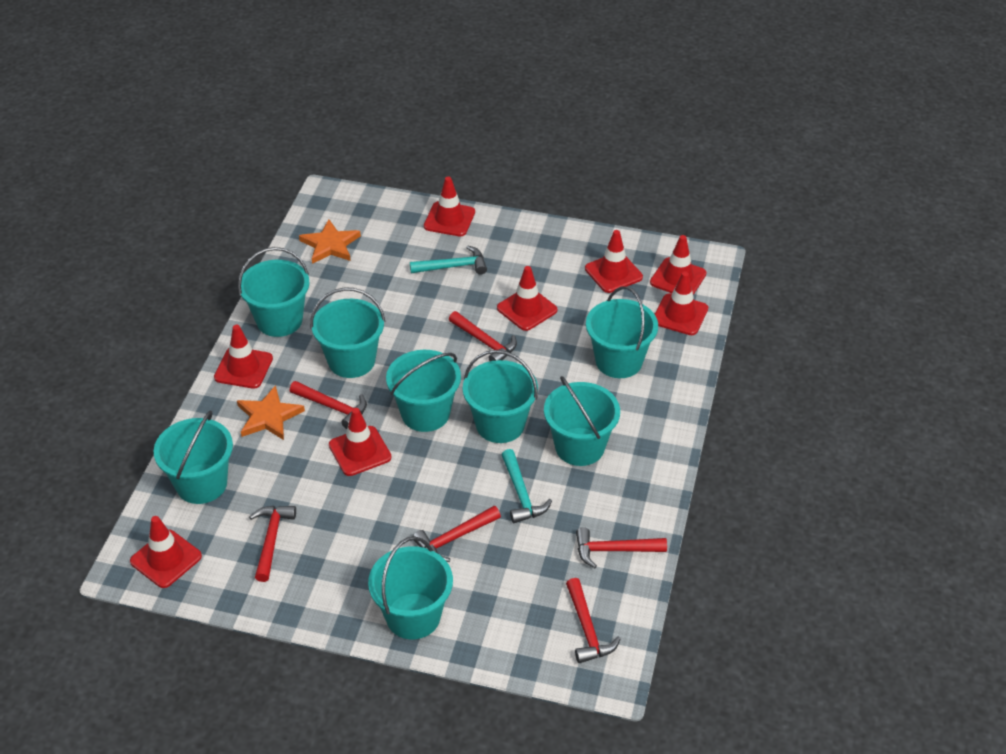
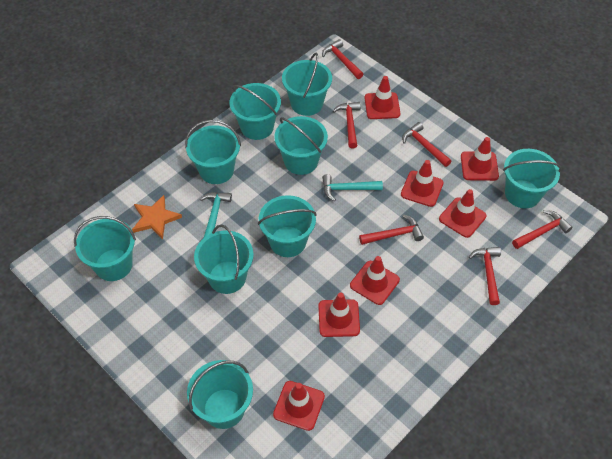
orange star: [237,385,305,440] [299,219,361,264] = 2 -> [132,195,182,239] = 1
red traffic cone: [130,516,202,588] [214,325,273,389] [329,408,392,476] [424,177,475,236] [497,266,557,331] [585,230,643,293] [650,235,707,295] [655,272,708,335] = 8 -> [273,381,325,431] [318,292,360,337] [350,256,400,305] [364,76,400,119] [401,160,444,207] [439,189,486,238] [461,137,499,181] = 7
turquoise bucket: [154,411,233,504] [238,247,310,337] [310,287,385,378] [368,536,453,639] [386,350,461,432] [463,350,538,443] [544,376,620,466] [586,286,658,378] = 8 -> [74,216,136,281] [185,120,241,184] [187,360,253,429] [194,225,254,294] [230,83,281,140] [258,195,317,257] [274,116,328,175] [282,53,332,116] [503,149,562,208] = 9

